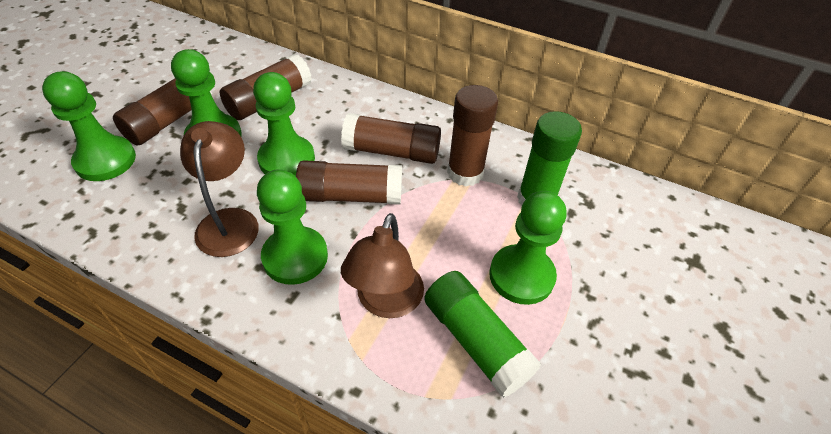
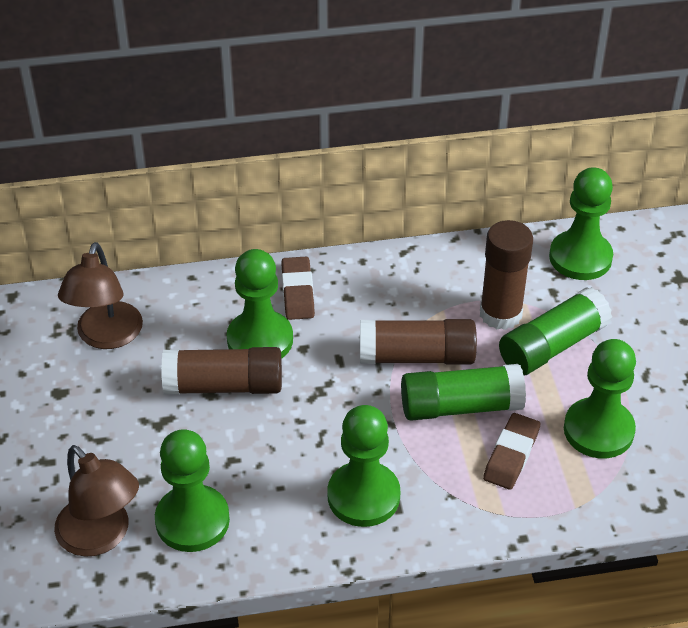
brown eraser: none = 0 -> [281,257,315,320] [483,413,540,490] = 2
brown glue stick: [113,78,212,145] [219,54,312,120] [296,160,402,205] [341,113,441,164] [447,85,498,186] = 5 -> [161,347,282,395] [360,319,477,365] [480,220,533,330] = 3

